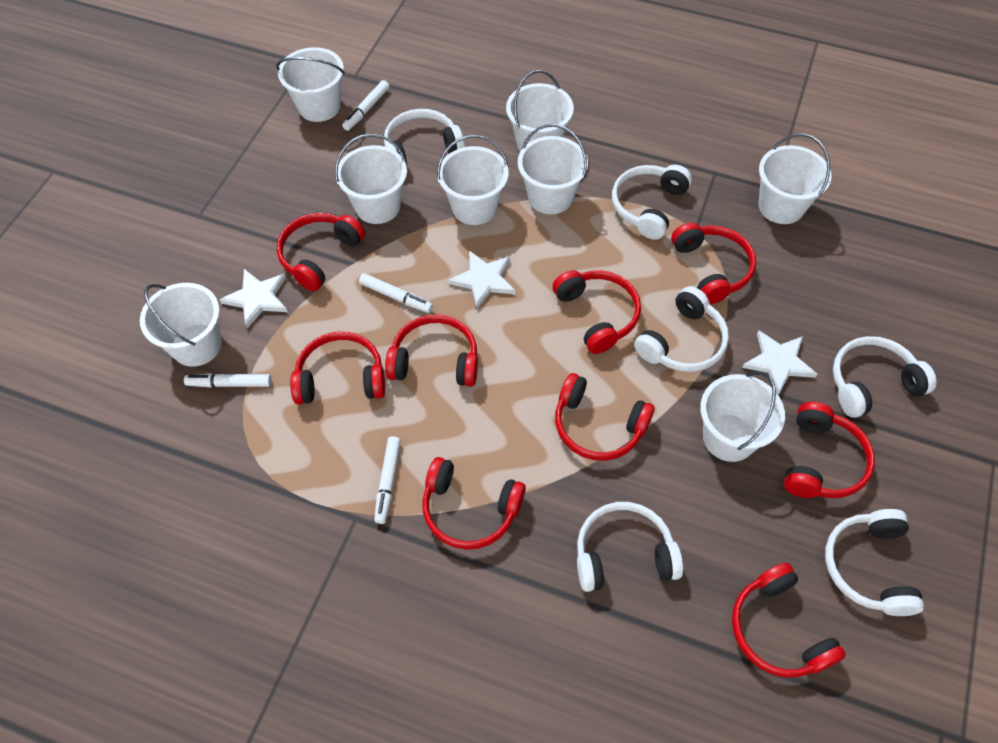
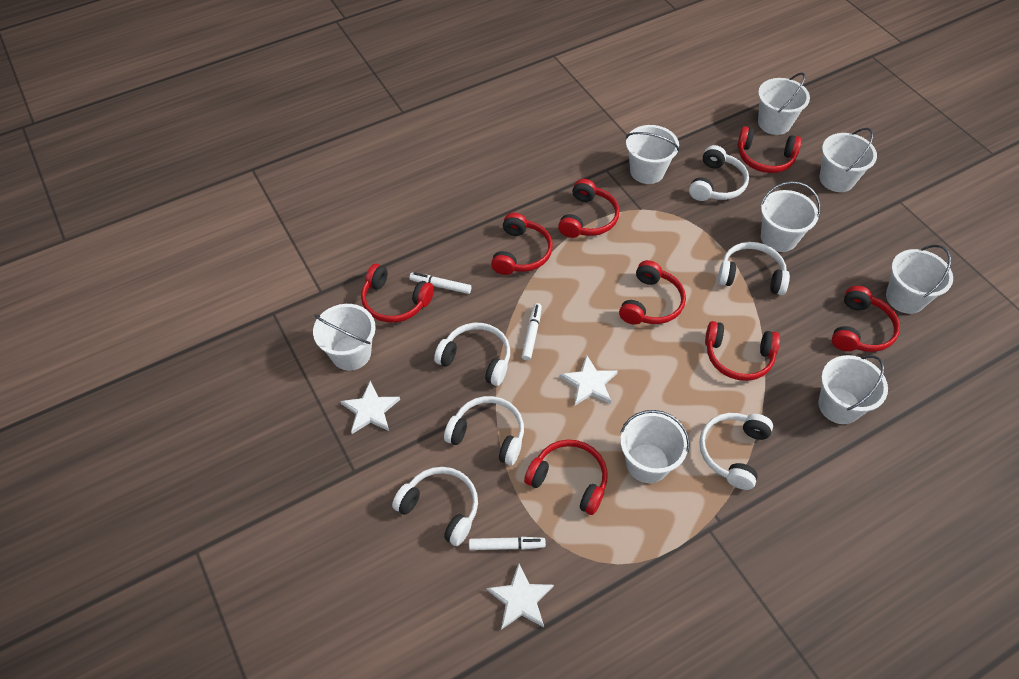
red headphones: [277,213,365,291] [290,332,385,405] [385,315,478,387] [422,457,526,550] [552,270,641,354] [555,373,655,461] [671,223,756,304] [732,563,846,678] [784,402,875,498] = 9 -> [361,264,434,323] [491,213,553,275] [524,439,608,515] [558,179,620,238] [619,260,686,325] [705,321,780,381] [737,126,802,173] [832,286,900,352] = 8
white marker: [184,373,272,388] [342,80,389,131] [359,273,433,313] [374,436,401,524] = 4 -> [409,272,471,294] [469,537,546,550] [522,303,542,361] = 3

